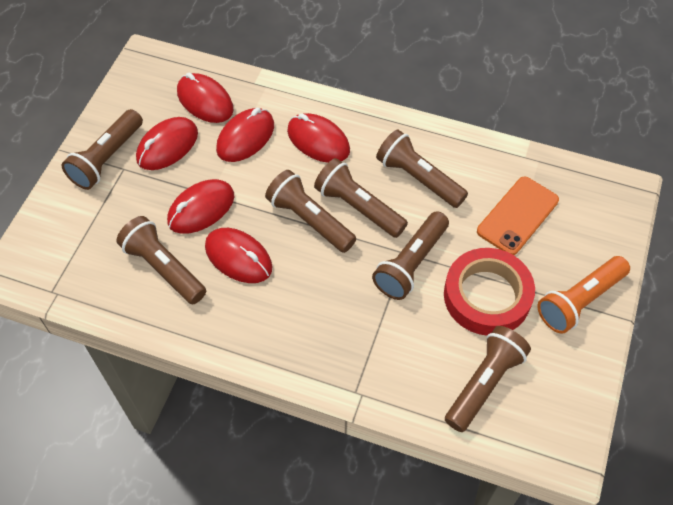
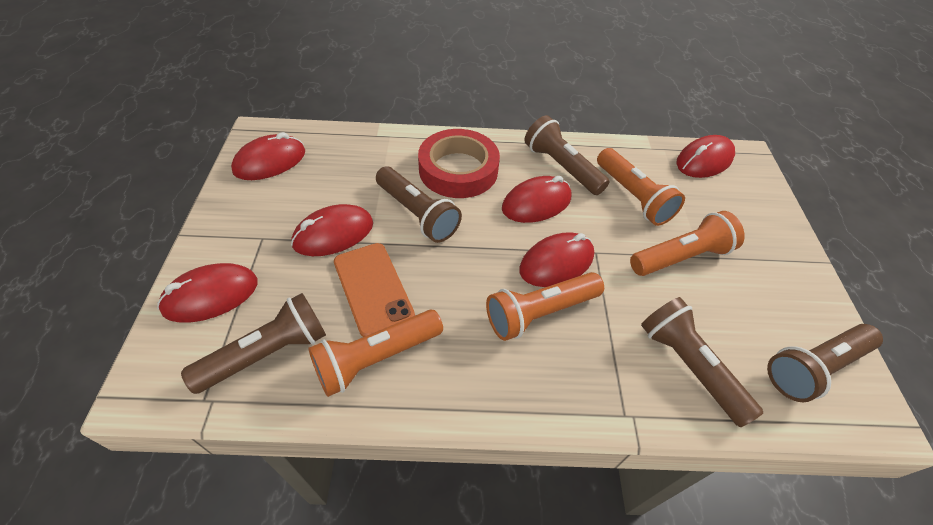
brown flashlight: [61,109,143,190] [116,216,206,304] [265,170,356,253] [314,158,408,238] [372,211,449,300] [376,129,468,208] [445,326,531,432] = 7 -> [181,293,326,394] [376,167,462,243] [525,115,610,195] [641,297,763,427] [767,324,883,402] = 5
orange flashlight: [537,256,630,334] = 1 -> [308,310,443,397] [486,272,604,341] [597,148,685,226] [630,211,745,276] = 4

